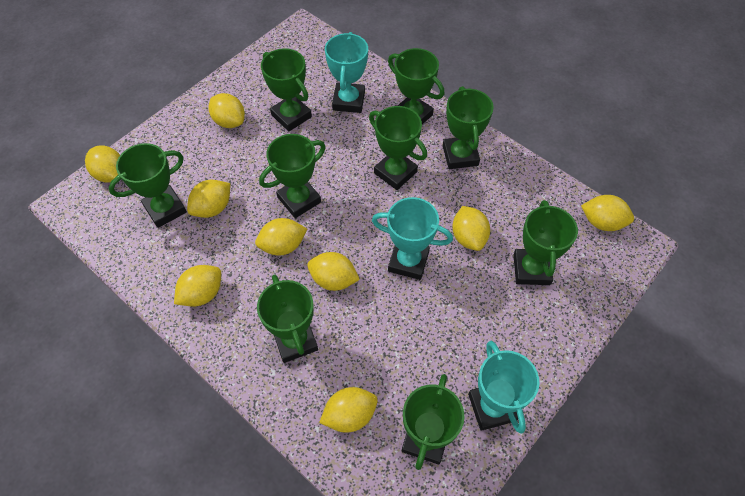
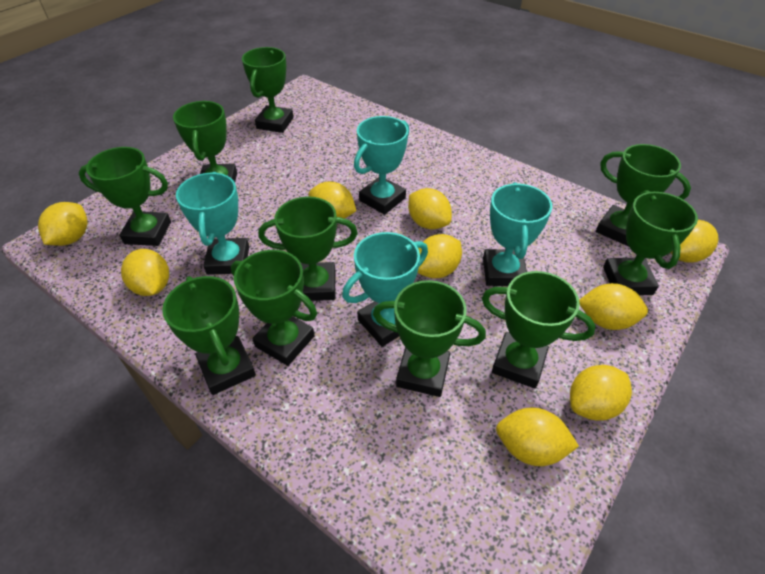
green trophy: [109,143,187,228] [257,274,318,363] [259,134,326,218] [261,48,312,131] [369,106,427,190] [388,48,444,125] [402,374,465,470] [443,86,494,169] [513,200,578,285] = 9 -> [79,147,171,246] [162,276,256,395] [173,101,237,182] [231,250,317,366] [242,47,293,133] [258,197,358,301] [373,280,486,397] [482,271,596,388] [596,144,691,247] [603,190,698,295] = 10
turquoise trophy: [325,32,368,113] [372,197,453,280] [468,341,539,434] = 3 -> [176,172,249,275] [342,232,428,347] [354,116,409,215] [483,182,552,286] = 4

